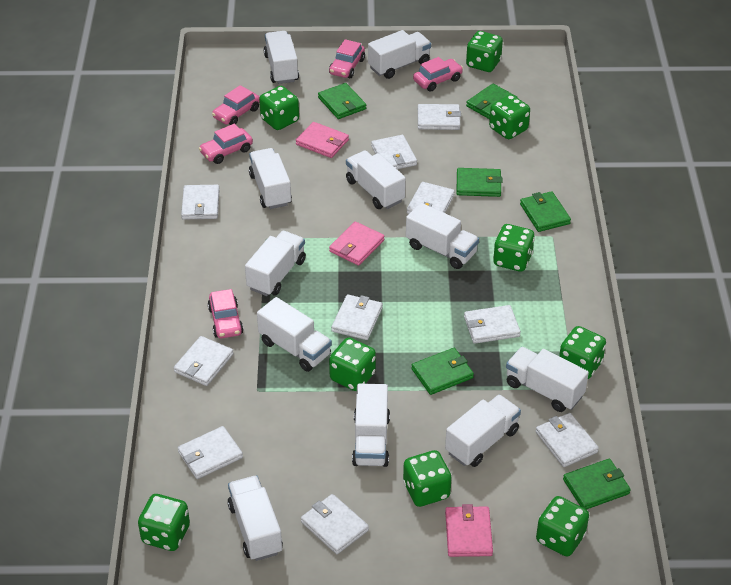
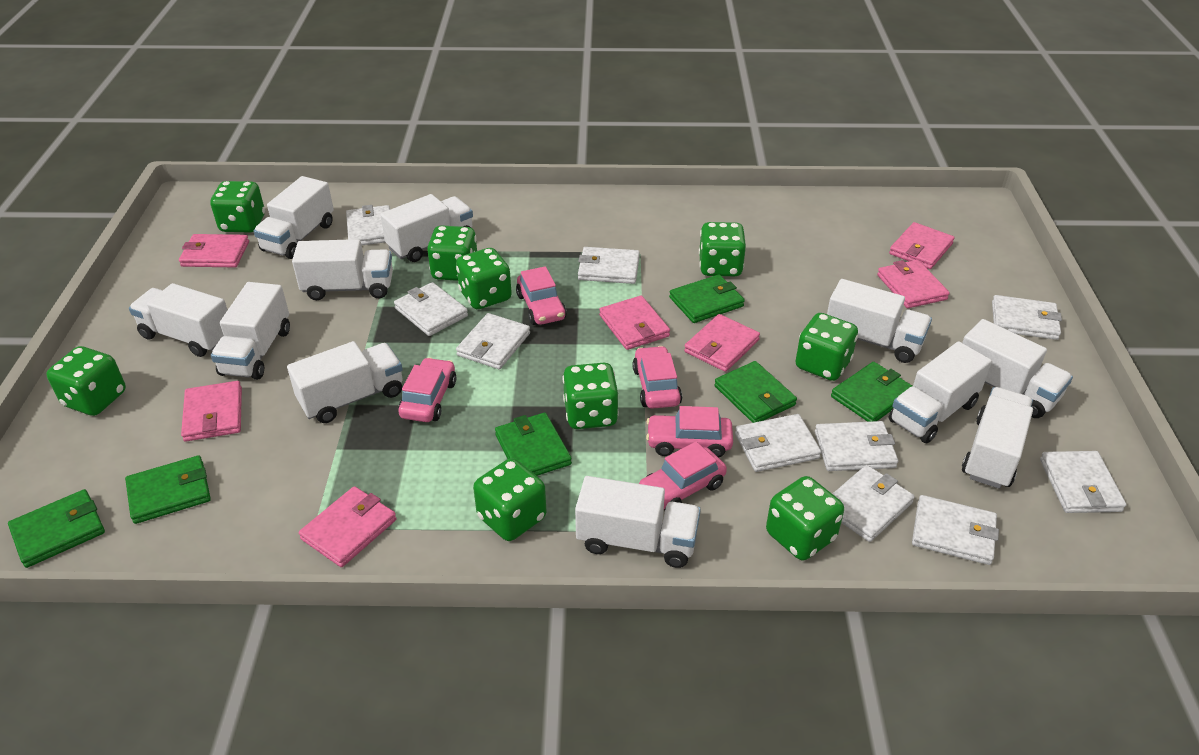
pink wallet: [296,122,349,158] [329,222,384,266] [445,504,493,557] = 3 -> [179,234,249,267] [181,381,242,442] [299,486,397,567] [599,296,670,350] [684,314,760,372] [877,260,950,308] [889,222,955,269] = 7

